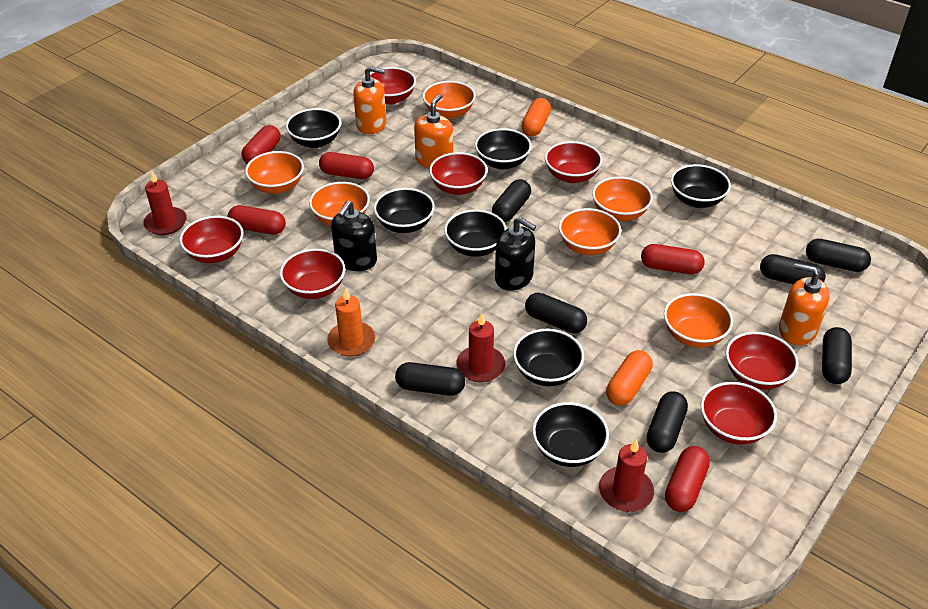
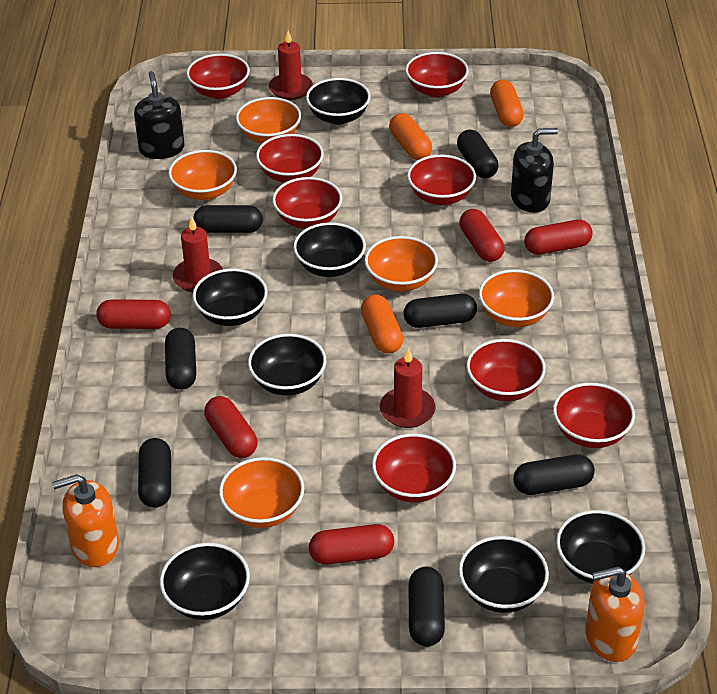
orange bowl: [245,151,304,194] [309,182,370,226] [422,81,476,119] [559,208,621,255] [592,177,653,221] [664,293,733,348] = 6 -> [168,150,237,200] [219,457,304,528] [236,97,301,144] [365,236,438,292] [479,270,554,327] = 5
orange candle: [327,287,375,357] = 1 -> none = 0
orange capsule: [522,98,551,137] [606,350,653,406] = 2 -> [361,294,403,354] [389,113,432,160] [490,80,524,127] = 3
orange soap dispenser: [353,66,386,134] [414,94,453,168] [779,263,830,345] = 3 -> [52,474,119,567] [585,566,645,662] = 2
red bowl: [179,216,244,263] [280,249,345,299] [370,67,416,104] [429,152,488,195] [545,141,603,183] [700,382,777,445] [725,332,799,390] = 7 -> [186,54,250,99] [256,134,324,183] [272,177,342,229] [372,434,456,503] [405,52,469,97] [407,155,476,205] [466,339,546,401] [553,383,635,448] = 8

